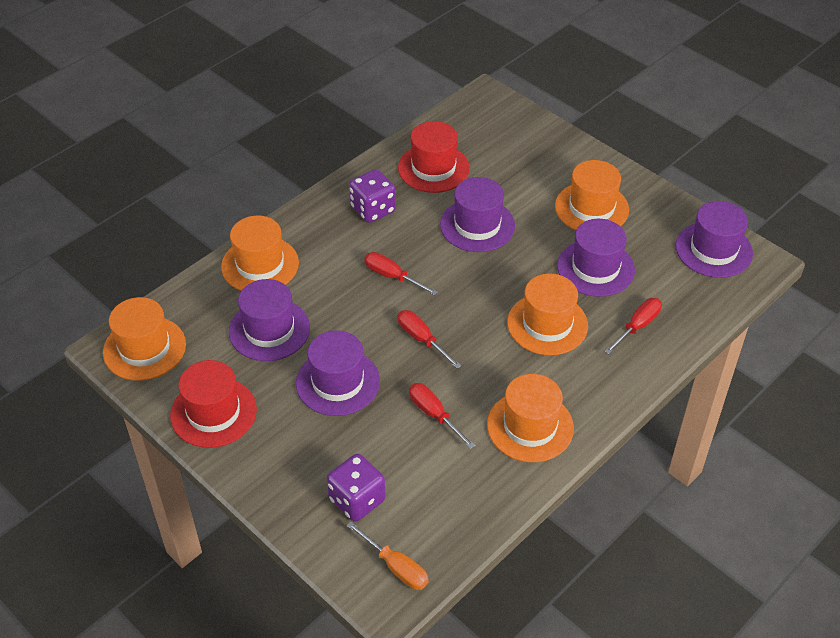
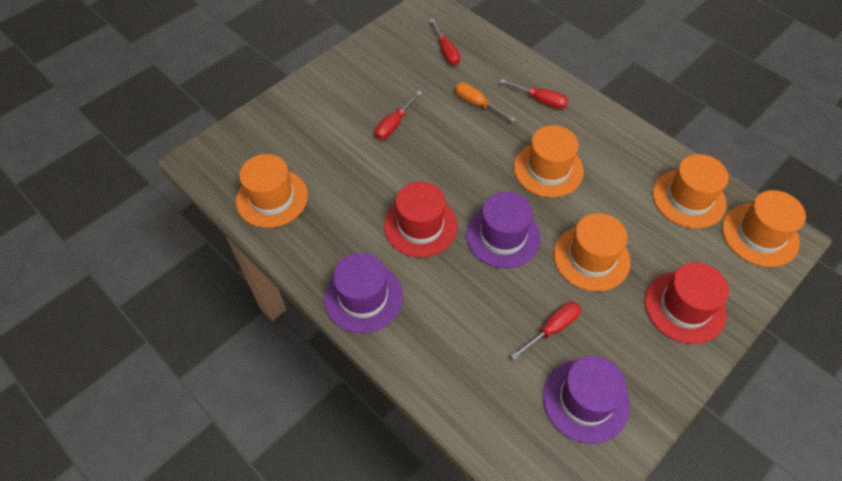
purple dice: [327,454,386,522] [349,169,396,223] = 2 -> none = 0
purple hat: [229,279,310,361] [296,330,380,416] [440,177,515,252] [557,219,635,297] [675,201,753,278] = 5 -> [324,253,403,333] [466,192,541,268] [543,356,630,444] = 3

